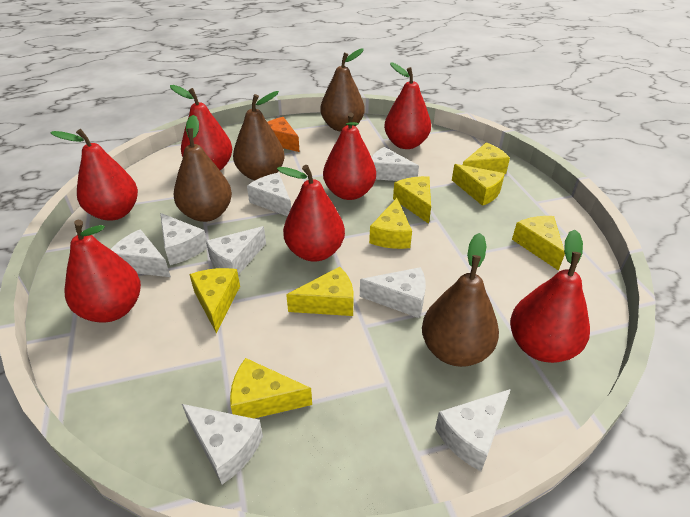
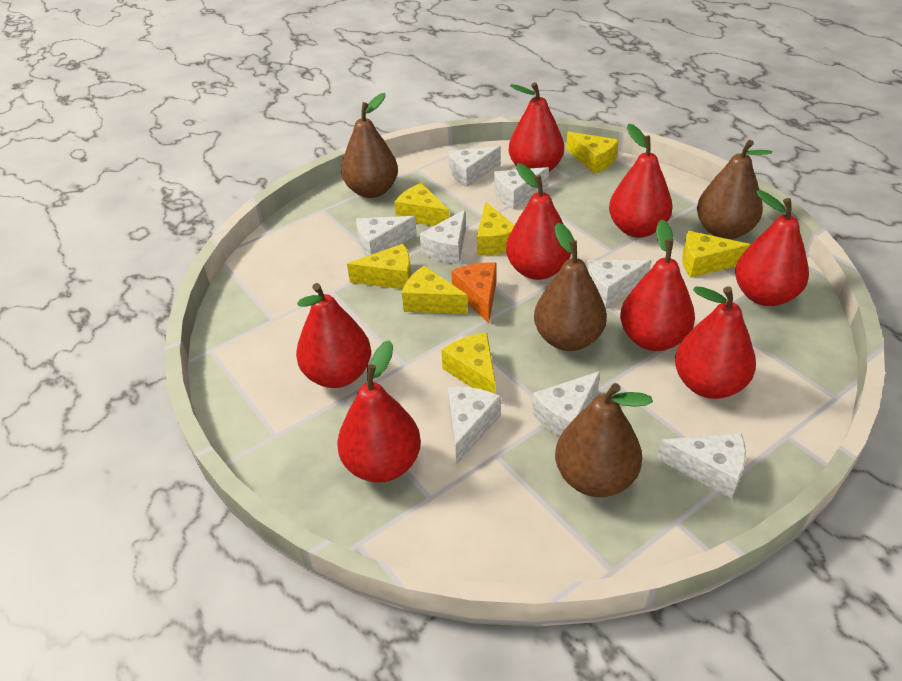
red pear: [50,129,138,221] [64,220,141,322] [170,85,232,170] [277,165,345,261] [323,112,376,200] [384,62,431,149] [510,230,590,363] = 7 -> [296,283,371,388] [337,340,421,483] [506,163,571,280] [509,82,564,172] [609,124,673,238] [620,220,695,351] [675,286,756,399] [735,190,809,306] = 8
yellow cheese: [189,268,240,333] [230,358,312,419] [286,267,354,316] [369,198,412,249] [393,176,431,224] [452,164,505,206] [463,142,510,174] [512,216,565,271] = 8 -> [347,244,411,289] [395,183,450,226] [402,266,468,314] [441,333,496,394] [477,202,515,255] [566,131,619,174] [682,231,751,278] = 7

